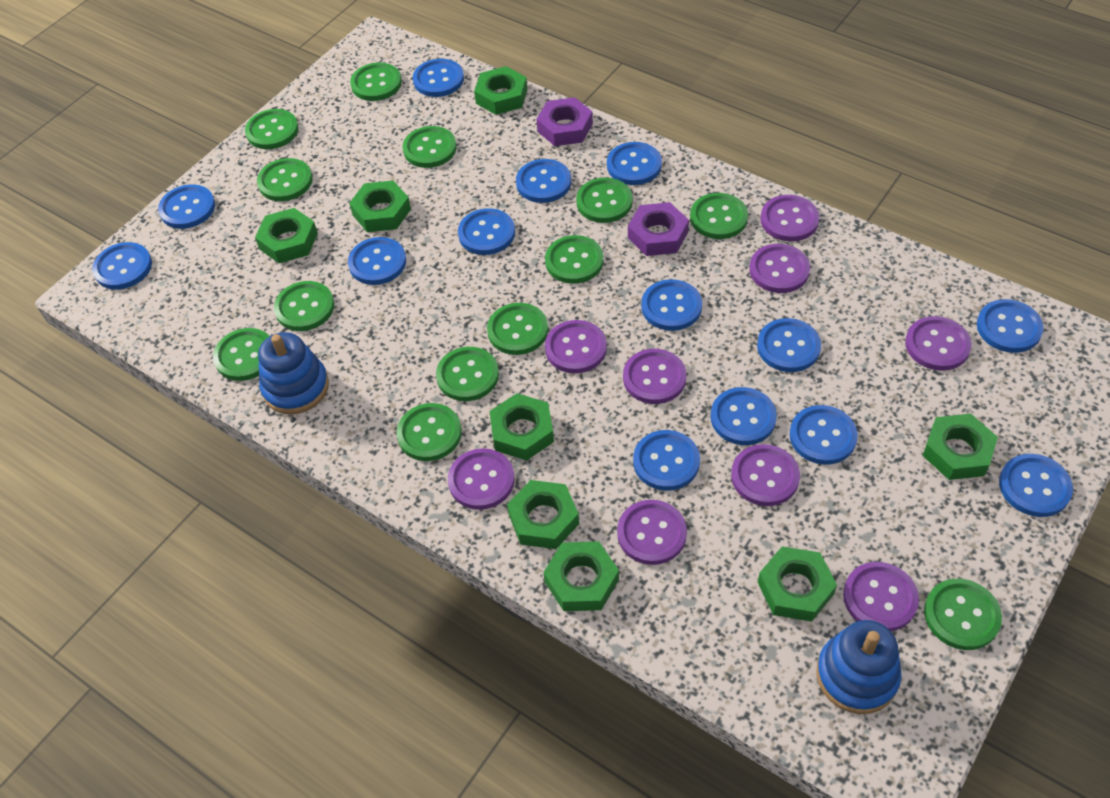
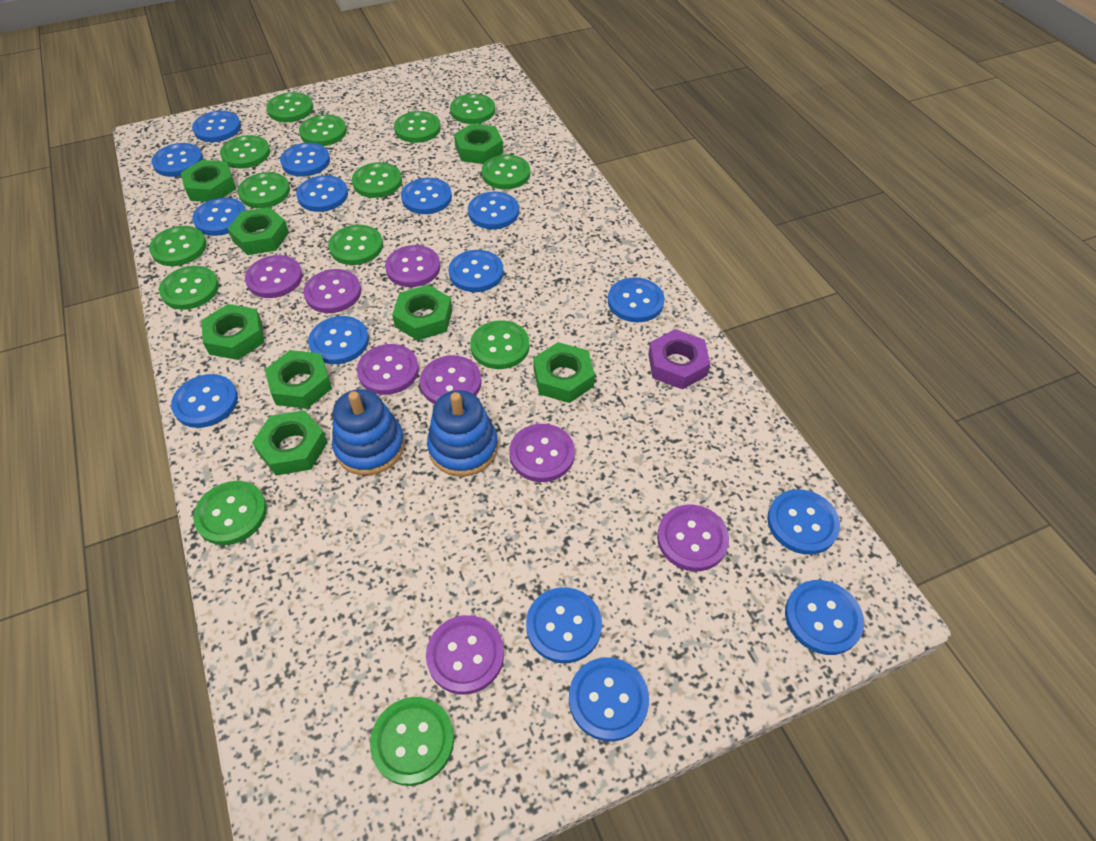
blue button: [92,242,152,290] [158,184,215,229] [348,237,406,285] [413,59,464,97] [458,208,515,255] [516,159,571,203] [607,142,662,185] [633,430,700,491] [641,279,702,331] [711,387,777,445] [757,318,821,372] [789,405,858,465] [977,299,1044,353] [999,454,1073,517] = 14 -> [151,143,203,177] [171,374,238,428] [192,111,241,142] [193,197,246,236] [280,143,330,177] [296,175,348,212] [308,316,369,364] [401,178,452,214] [449,250,503,292] [468,191,519,229] [526,587,602,663] [569,657,649,742] [608,277,665,322] [767,489,840,555] [785,580,864,655] = 15
green button: [213,328,270,381] [245,109,299,149] [257,158,312,201] [274,281,334,331] [350,63,402,101] [396,403,462,461] [402,126,457,168] [436,347,499,401] [487,303,548,355] [545,235,603,284] [576,178,633,223] [690,193,748,239] [924,579,1002,650] = 13 -> [149,226,206,266] [159,266,219,310] [193,481,267,545] [220,135,270,169] [238,172,290,208] [266,92,313,122] [299,114,347,146] [328,225,383,265] [352,162,402,198] [370,697,454,786] [394,111,441,143] [450,94,495,124] [470,320,529,369] [482,155,530,189] = 14
purple button: [448,448,515,510] [545,320,607,373] [617,500,687,565] [623,349,686,404] [731,444,800,506] [749,244,810,293] [760,195,819,241] [843,562,919,631] [905,316,972,370] = 9 -> [245,255,302,298] [303,269,361,313] [357,344,419,395] [385,245,440,287] [420,355,482,404] [426,615,504,694] [509,424,575,482] [657,505,729,571] = 8
purple nut: [536,97,593,146] [628,202,689,256] = 2 -> [648,329,710,390] = 1

